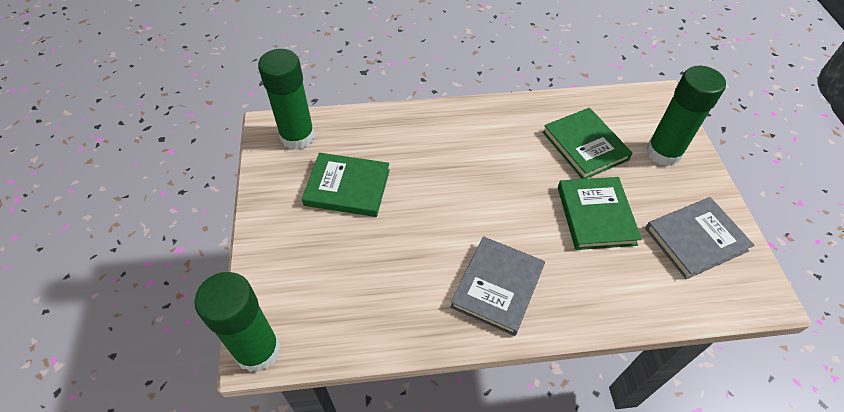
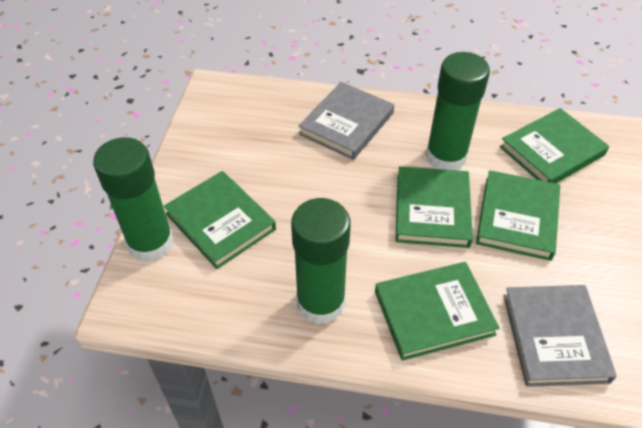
green book: [302,153,390,217] [543,108,633,179] [558,177,642,250] = 3 -> [164,171,276,269] [375,262,499,361] [396,166,473,248] [476,170,560,261] [500,108,609,183] = 5

